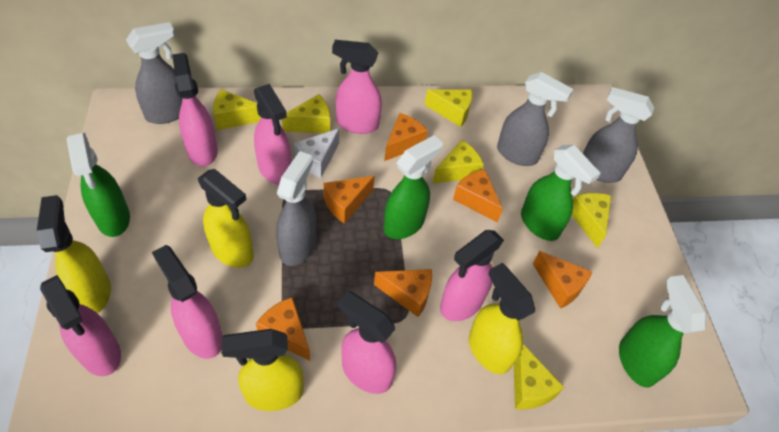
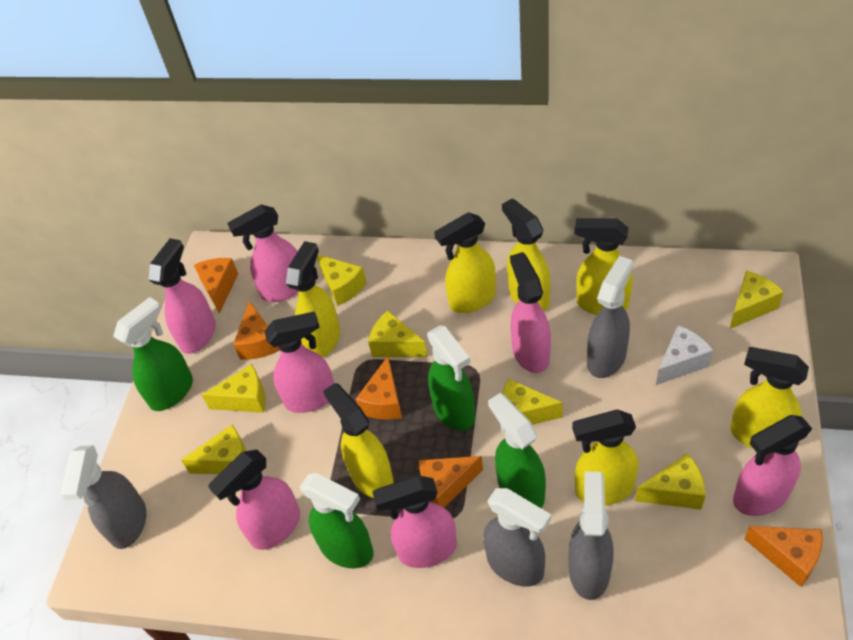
orange cheese: [256,297,310,361] [324,176,375,224] [374,269,432,317] [384,113,428,161] [453,169,503,223] [533,251,592,309] = 6 -> [194,258,238,313] [233,301,280,360] [356,356,402,420] [419,456,483,508] [744,526,823,587] = 5
yellow cheese: [213,89,261,130] [282,94,330,133] [424,89,472,127] [433,140,484,183] [514,344,564,410] [572,193,611,248] = 6 -> [181,424,246,474] [202,364,265,413] [317,255,367,306] [368,311,428,357] [502,379,563,425] [635,453,706,510] [730,270,784,329] = 7
yellow spray bottle: [37,195,111,313] [198,169,254,268] [221,329,304,411] [469,263,535,374] = 4 -> [286,241,340,358] [323,383,393,498] [434,212,496,313] [502,198,551,311] [572,409,639,505] [575,218,633,315] [730,347,809,448] = 7

